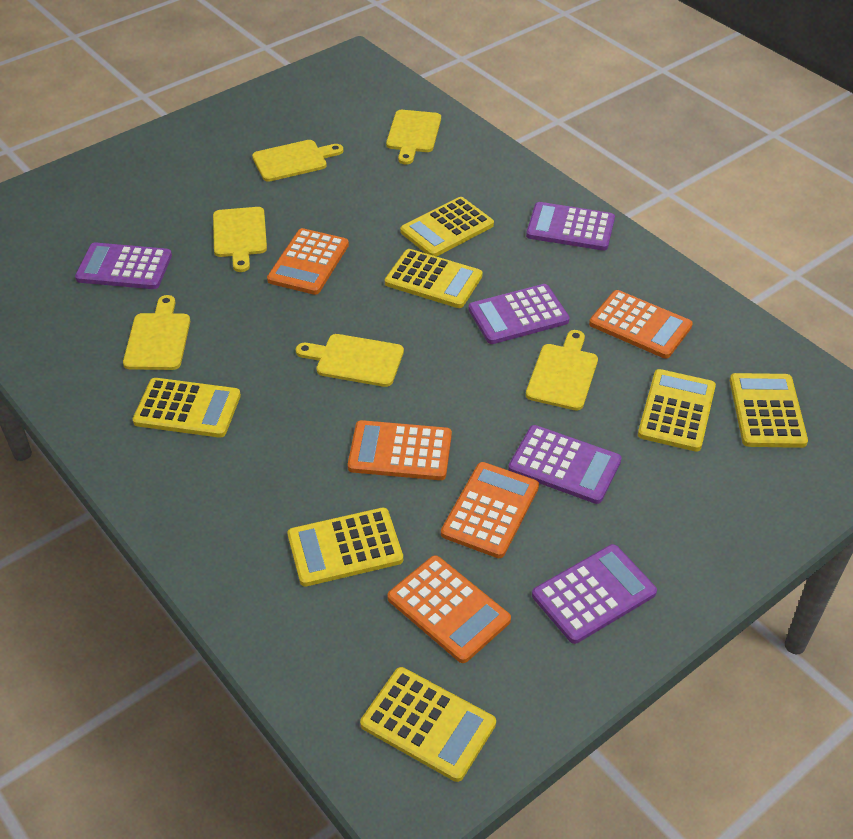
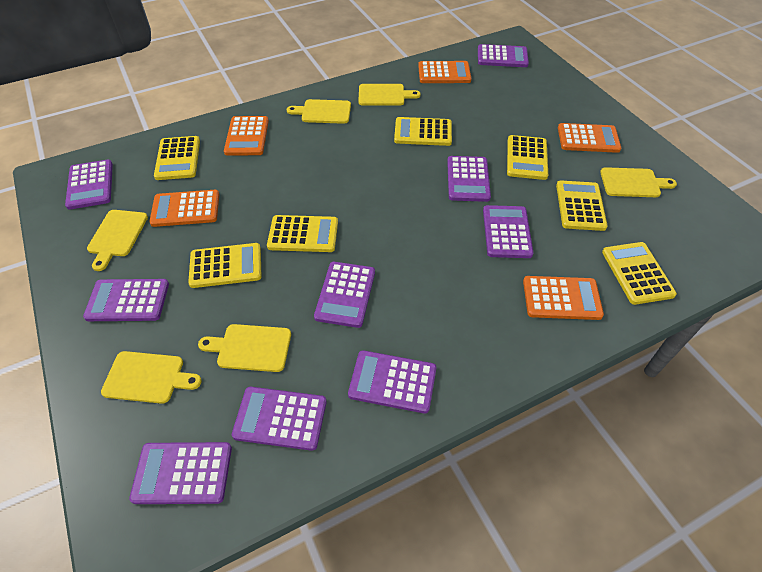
purple calculator: [75,242,172,289] [468,284,570,344] [508,425,622,504] [526,202,615,251] [532,544,657,644] = 5 -> [65,160,113,210] [83,279,169,321] [129,442,232,504] [232,387,327,451] [314,262,375,328] [348,350,436,414] [447,156,491,202] [478,44,529,67] [483,205,534,258] = 9

